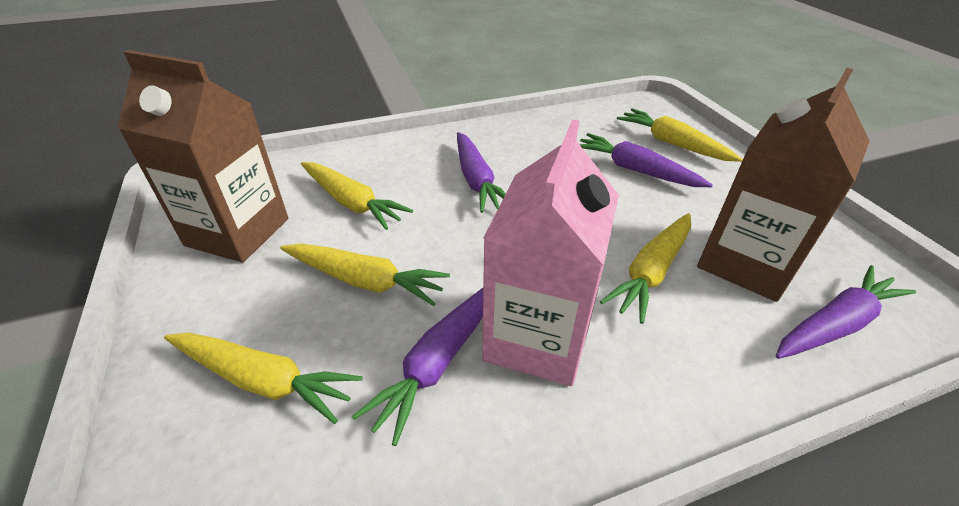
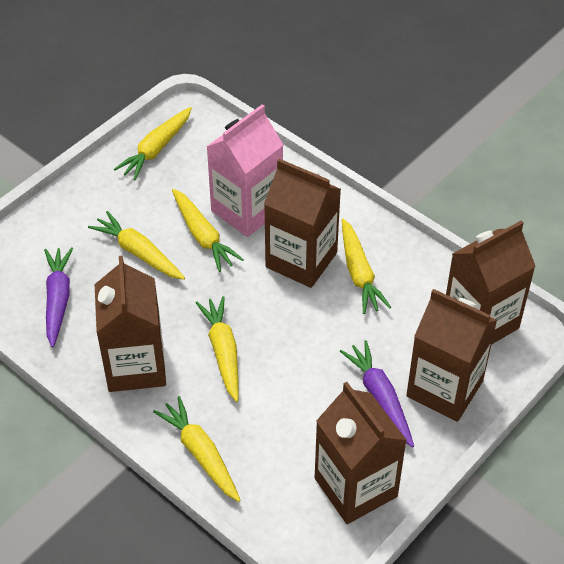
brown carton: [118,50,288,263] [697,68,870,302] = 2 -> [95,256,166,392] [264,159,341,288] [315,382,407,524] [406,289,497,421] [446,221,536,345] = 5
purple carrot: [351,288,483,446] [457,132,506,213] [579,133,713,187] [776,265,916,359] = 4 -> [44,247,73,348] [340,340,414,448] = 2
yellow carrot: [164,333,363,424] [280,243,450,306] [301,162,413,230] [600,213,691,324] [617,108,743,162] = 5 -> [88,211,185,280] [114,107,192,180] [153,396,241,502] [172,189,244,272] [196,296,239,402] [342,219,391,314] = 6

